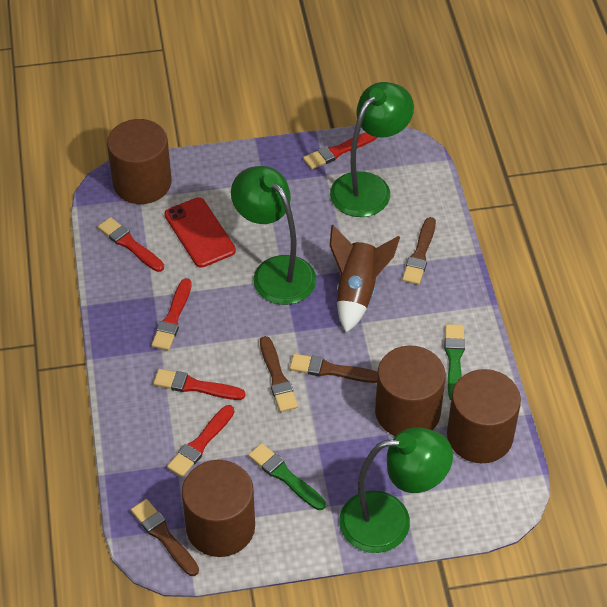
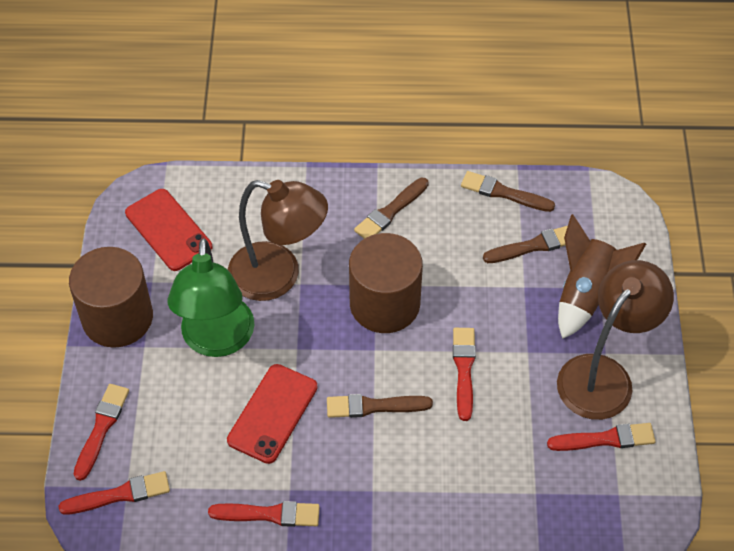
brown cylinder: [107,119,172,204] [182,460,255,557] [375,345,446,436] [447,369,521,463] = 4 -> [69,247,153,348] [349,233,423,333] = 2
brown lamp: none = 0 -> [228,180,328,301] [557,260,674,420] = 2
green brush: [248,443,326,510] [445,324,465,400] = 2 -> none = 0
green lamp: [231,166,317,305] [330,82,414,217] [339,427,453,553] = 3 -> [168,238,255,357] = 1
red phone: [164,197,236,268] = 1 -> [125,189,212,271] [227,364,318,464] = 2

